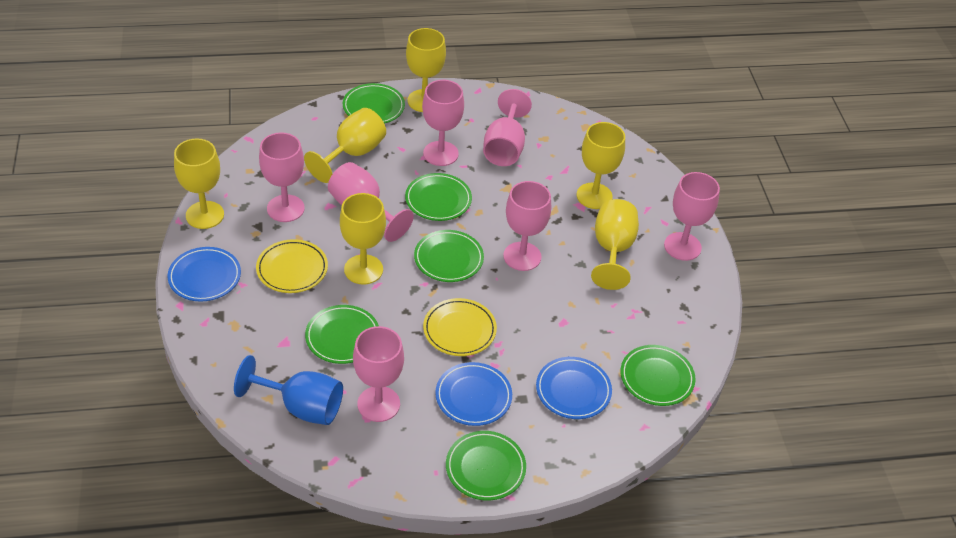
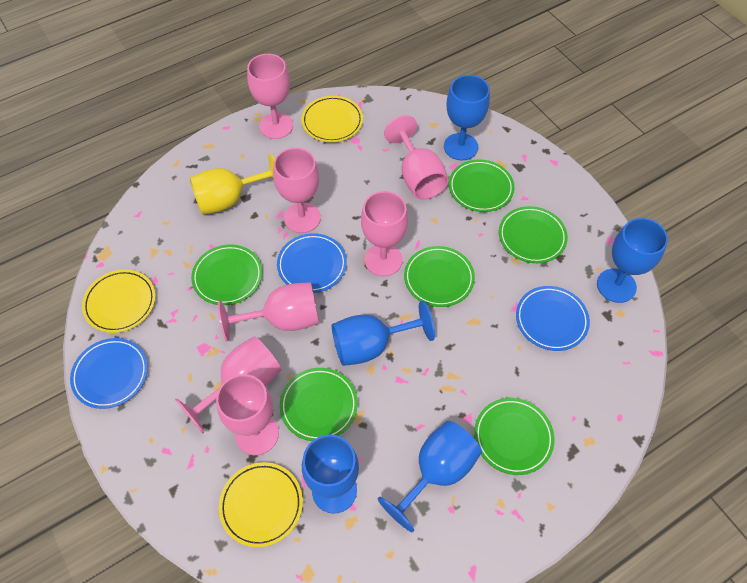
blue goblet: [234,355,343,425] = 1 -> [302,434,359,514] [332,301,435,366] [378,421,482,532] [444,75,490,160] [597,218,668,303] = 5
yellow goblet: [174,138,224,229] [304,108,386,183] [340,193,386,285] [406,28,446,112] [577,122,625,209] [591,199,639,290] = 6 -> [189,154,275,215] = 1
yellow plate: [256,239,328,293] [423,298,497,356] = 2 -> [82,269,156,333] [219,462,303,547] [301,96,363,142] = 3

